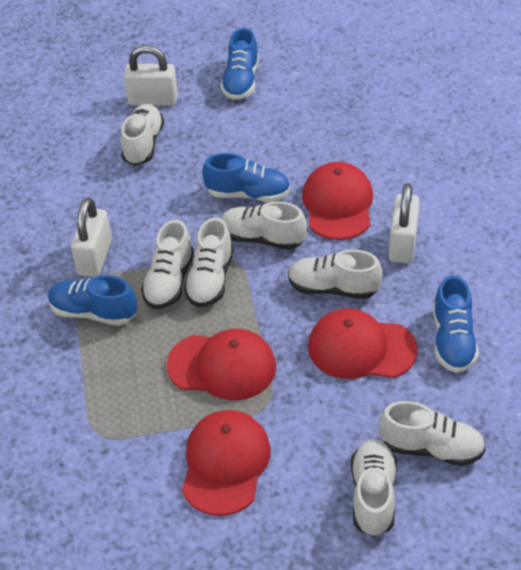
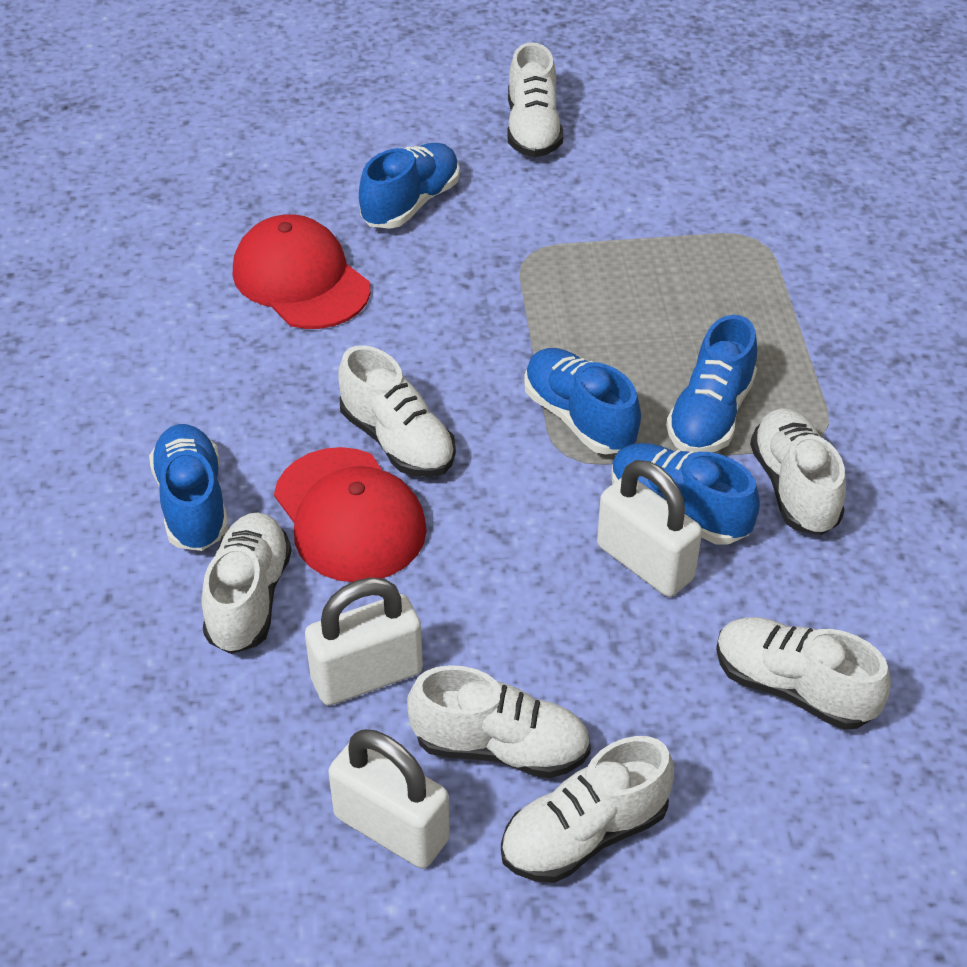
blue shoe: [48,275,137,326] [202,153,291,202] [220,28,259,100] [433,275,479,373] = 4 -> [149,424,228,551] [359,143,460,229] [524,348,641,454] [611,443,760,545] [666,315,757,452] = 5
red cap: [167,329,276,400] [182,410,271,516] [302,162,373,240] [308,309,418,379] = 4 -> [233,214,370,329] [274,447,427,582] = 2

